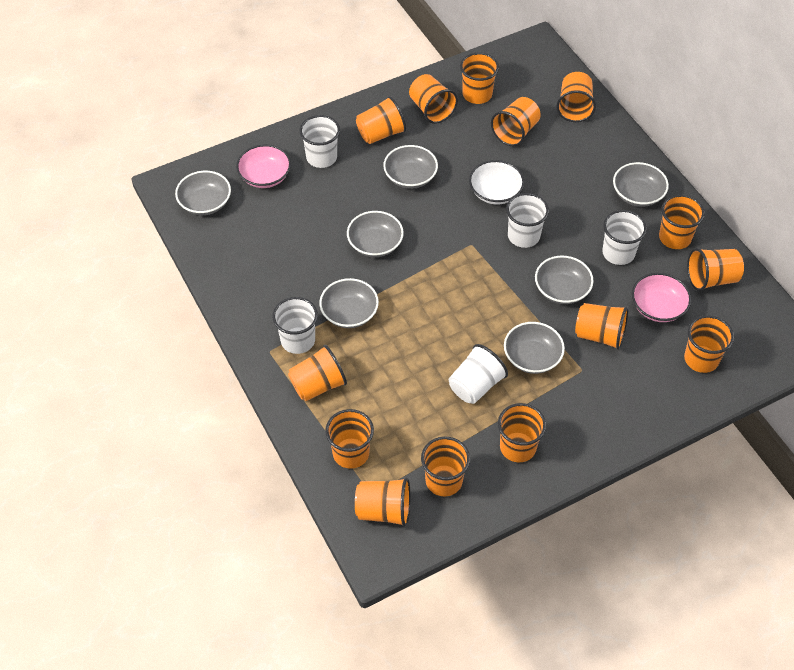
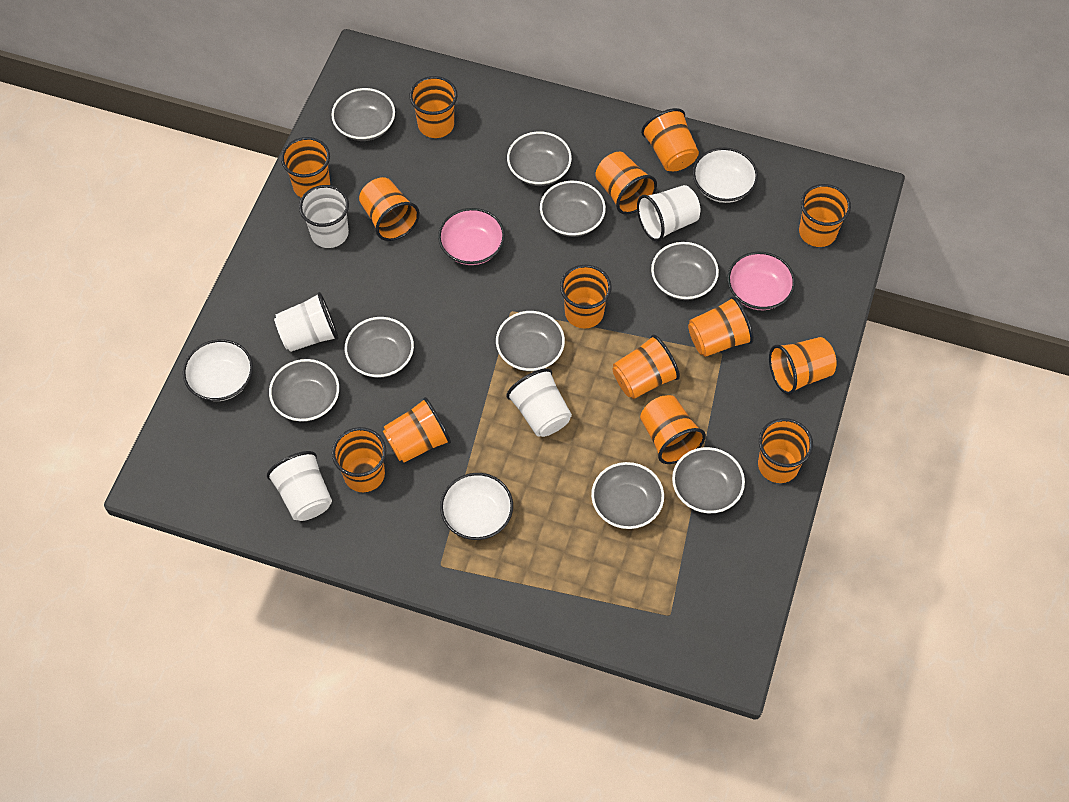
grey bowl: [175,171,231,215] [319,278,379,328] [347,211,404,257] [383,145,438,189] [504,322,565,374] [535,256,594,304] [613,162,669,207] = 7 -> [269,359,339,422] [331,88,395,141] [345,317,414,378] [496,311,565,372] [507,131,572,186] [540,181,606,237] [591,462,664,529] [651,242,719,300] [672,447,745,513] = 9
white bowl: [469,160,524,205] = 1 -> [183,339,253,401] [440,473,513,540] [693,148,758,203] = 3

